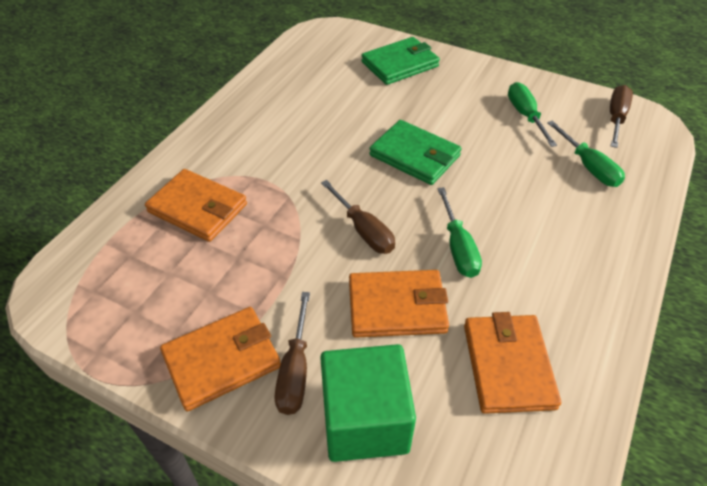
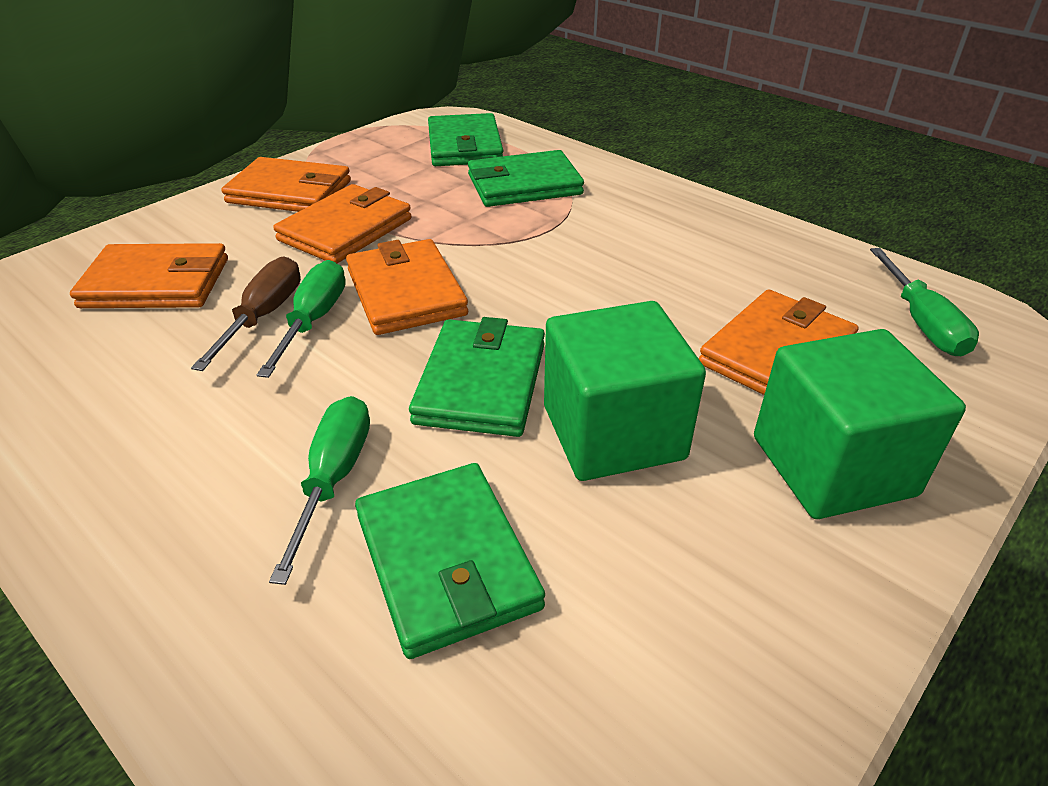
brown screwdriver: [275,292,310,415] [321,180,395,254] [610,85,633,148] = 3 -> [191,257,301,371] = 1
green cube: [320,344,416,462] = 1 -> [544,301,706,481] [754,329,966,519] = 2
green wallet: [361,37,440,85] [369,120,462,185] = 2 -> [355,463,545,659] [409,317,545,437] [428,113,503,166] [468,150,584,207] = 4
orange wallet: [145,169,247,242] [160,307,281,411] [349,270,449,338] [464,312,561,414] = 4 -> [70,243,228,308] [222,157,351,212] [273,184,412,263] [346,239,468,335] [699,290,859,395] = 5

